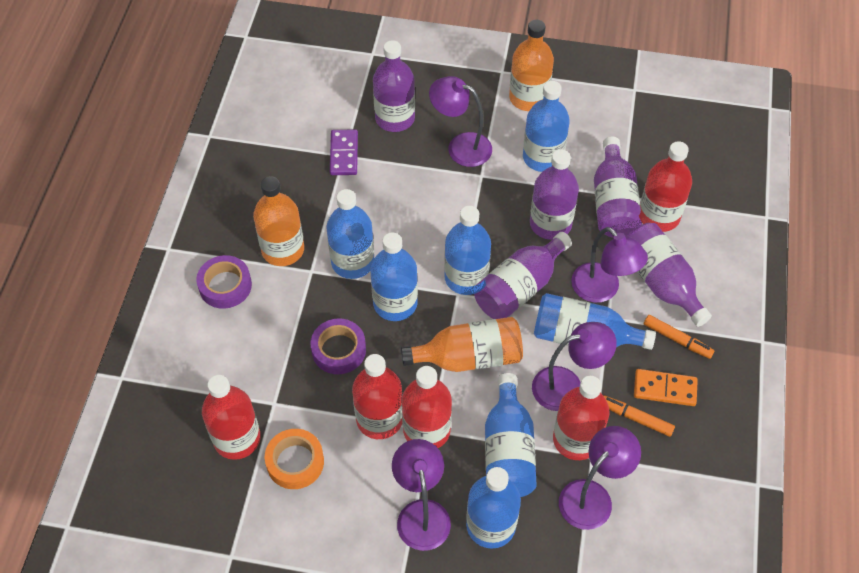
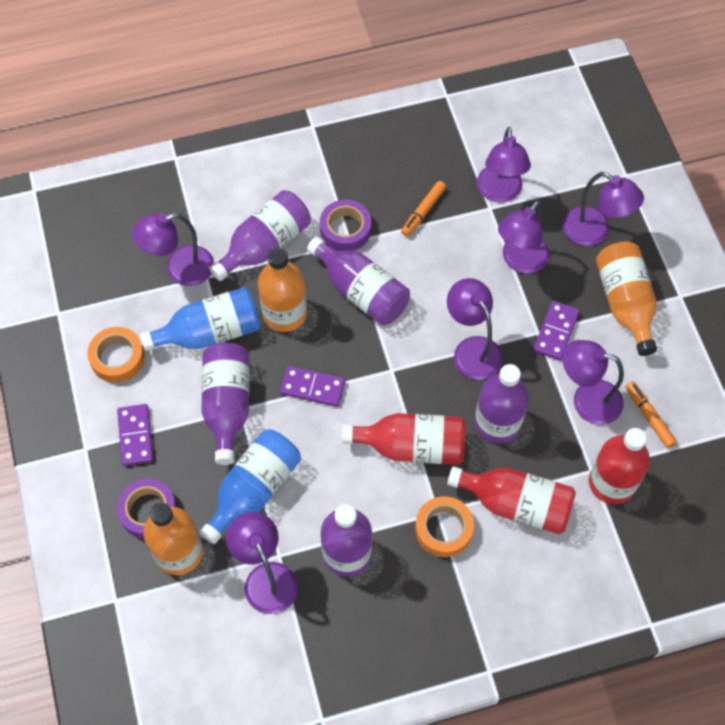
blue bottle: [326,189,374,279] [370,232,418,321] [444,206,491,295] [466,467,521,549] [485,373,537,497] [523,81,570,172] [534,293,656,350] = 7 -> [140,287,260,351] [200,429,301,544] = 2
orange domino: [634,369,698,406] = 1 -> none = 0
orange tape: [265,429,324,489] = 1 -> [87,327,145,383] [415,496,474,557] = 2
purple domino: [330,129,358,175] = 1 -> [117,404,153,466] [280,366,345,407] [533,301,579,361] = 3
purple lamp: [392,439,451,551] [429,76,492,167] [532,322,617,411] [559,426,641,530] [571,227,648,303] = 5 -> [132,213,214,286] [226,512,298,614] [447,278,503,380] [477,127,531,202] [498,200,550,274] [562,340,624,425] [563,172,644,246] = 7
red bottle: [202,375,261,460] [352,354,403,439] [402,366,452,448] [553,376,610,460] [640,141,692,232] = 5 -> [342,413,465,465] [447,466,576,534] [589,428,650,504] = 3

